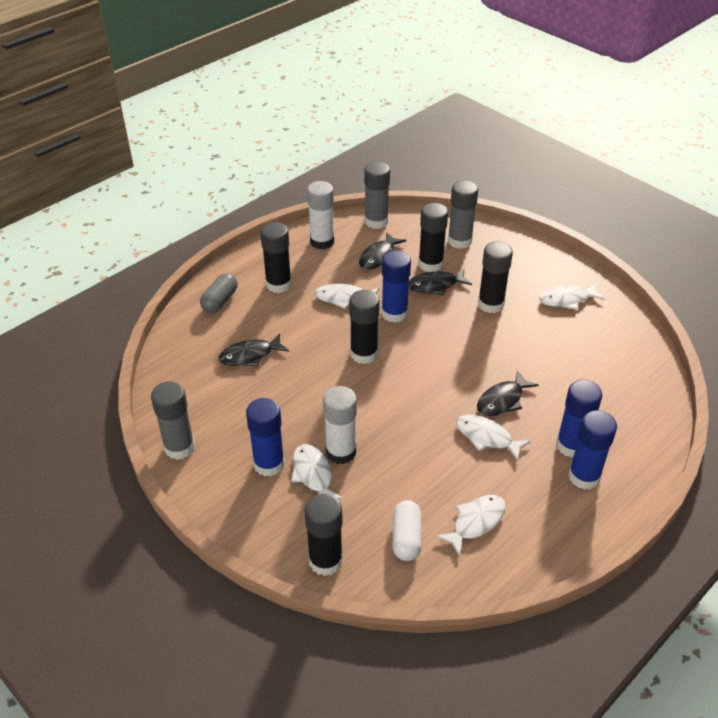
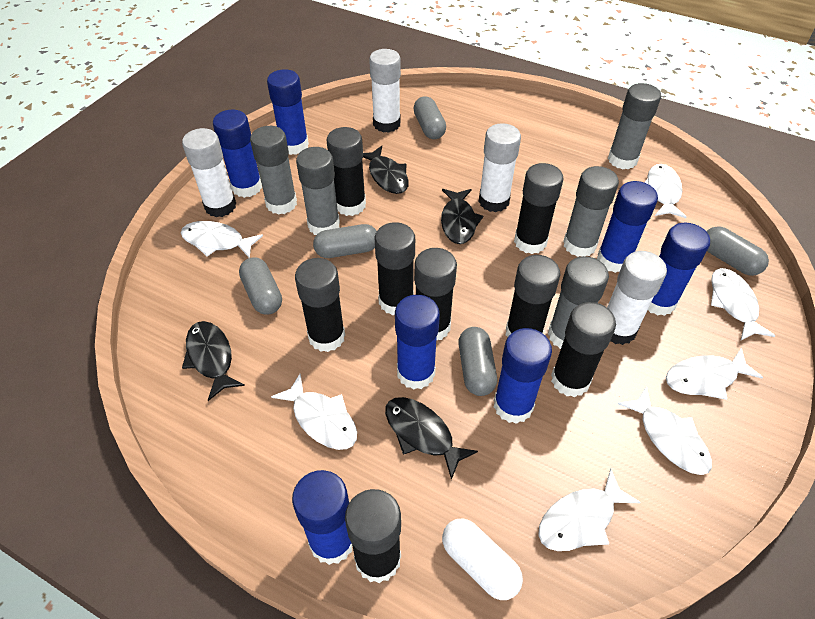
black glue stick: [260,222,292,293] [304,494,343,576] [349,290,380,364] [418,203,448,272] [478,241,513,313] = 5 -> [295,258,345,352] [327,127,366,216] [345,489,401,583] [375,222,415,315] [414,248,457,341] [506,255,560,337] [514,163,564,254] [551,302,616,397] = 8
blue glue stick: [246,398,285,476] [381,250,411,323] [556,380,602,458] [568,410,617,490] = 4 -> [213,110,262,198] [267,69,309,155] [292,470,352,565] [395,295,440,390] [494,328,552,424] [597,181,658,273] [648,223,710,316] = 7
grey capsule: [200,273,238,313] = 1 -> [239,257,282,315] [313,224,377,258] [413,96,446,139] [458,327,497,396] [706,226,769,276] = 5
grey glue stick: [151,381,195,460] [364,161,390,229] [448,180,478,249] = 3 -> [250,126,297,215] [296,147,340,235] [548,256,609,349] [563,166,619,257] [608,83,661,169] = 5
white fish: [291,444,344,499] [315,284,380,309] [436,495,506,556] [456,415,531,461] [539,283,605,310] = 5 -> [181,221,263,258] [271,374,357,450] [538,469,641,551] [618,386,712,475] [644,164,686,218] [666,348,763,400] [711,268,775,340] = 7
white glue stick: [307,181,334,249] [323,386,357,464] = 2 -> [182,128,236,217] [369,49,401,133] [479,123,521,212] [607,251,667,345] = 4

